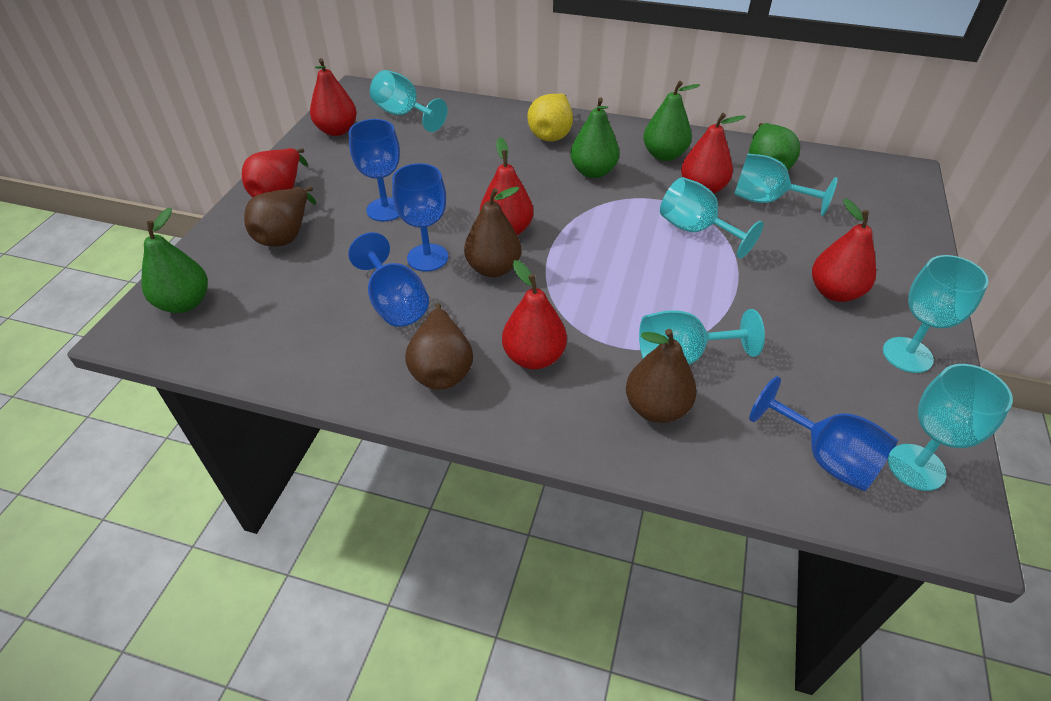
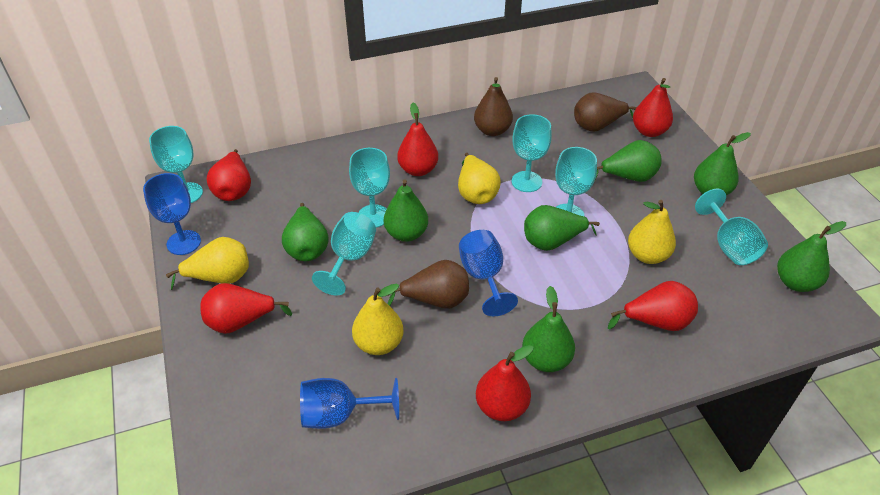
blue goblet: [348,232,429,327] [349,119,400,222] [392,163,448,271] [749,376,898,492] = 4 -> [143,173,201,255] [300,378,399,429] [459,230,518,316] = 3
brown pear: [244,186,316,247] [405,303,473,390] [464,187,521,277] [626,329,697,423] = 4 -> [387,260,469,309] [474,77,513,136] [574,92,637,132] = 3
green pear: [141,207,208,313] [570,97,619,178] [643,81,700,161] [749,123,800,170] = 4 -> [282,203,329,261] [384,179,428,242] [522,286,575,372] [524,205,600,251] [595,140,662,182] [694,132,751,195] [777,221,846,292] = 7
yellow pear: [527,93,573,141] = 1 -> [166,237,249,290] [352,284,404,355] [458,153,501,204] [628,200,676,264] = 4

